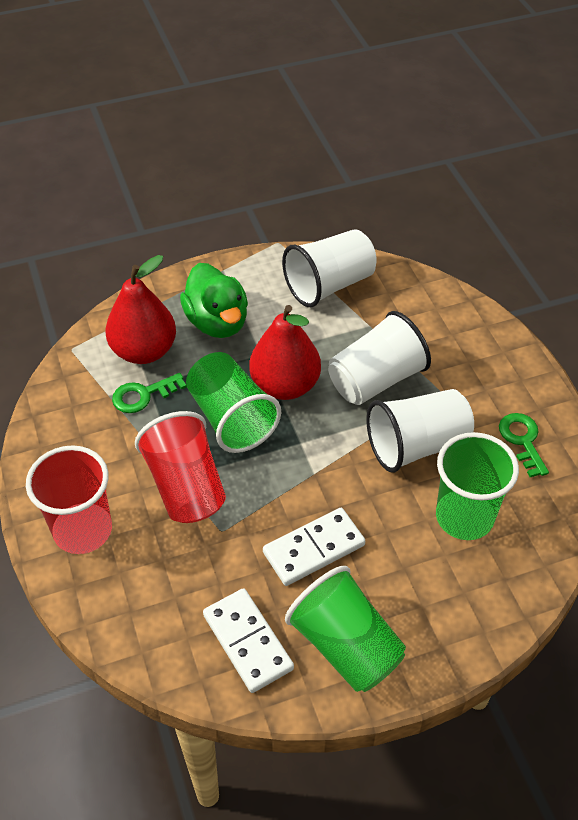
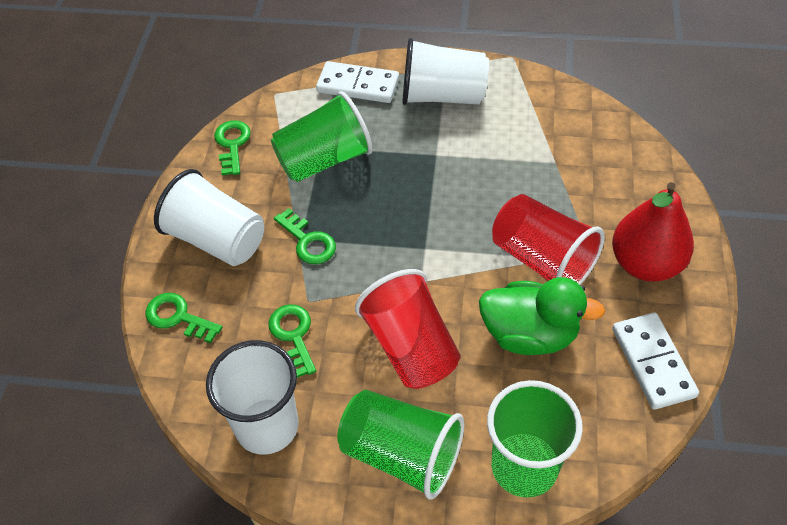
green key: [112,373,187,413] [499,413,549,477] = 2 -> [145,293,222,343] [214,120,251,176] [269,304,316,378] [274,208,336,264] = 4
red pear: [105,255,176,364] [249,305,321,400] = 2 -> [612,182,694,282] = 1

